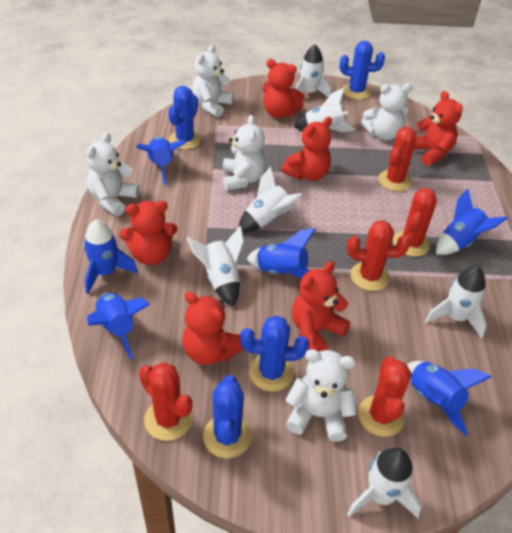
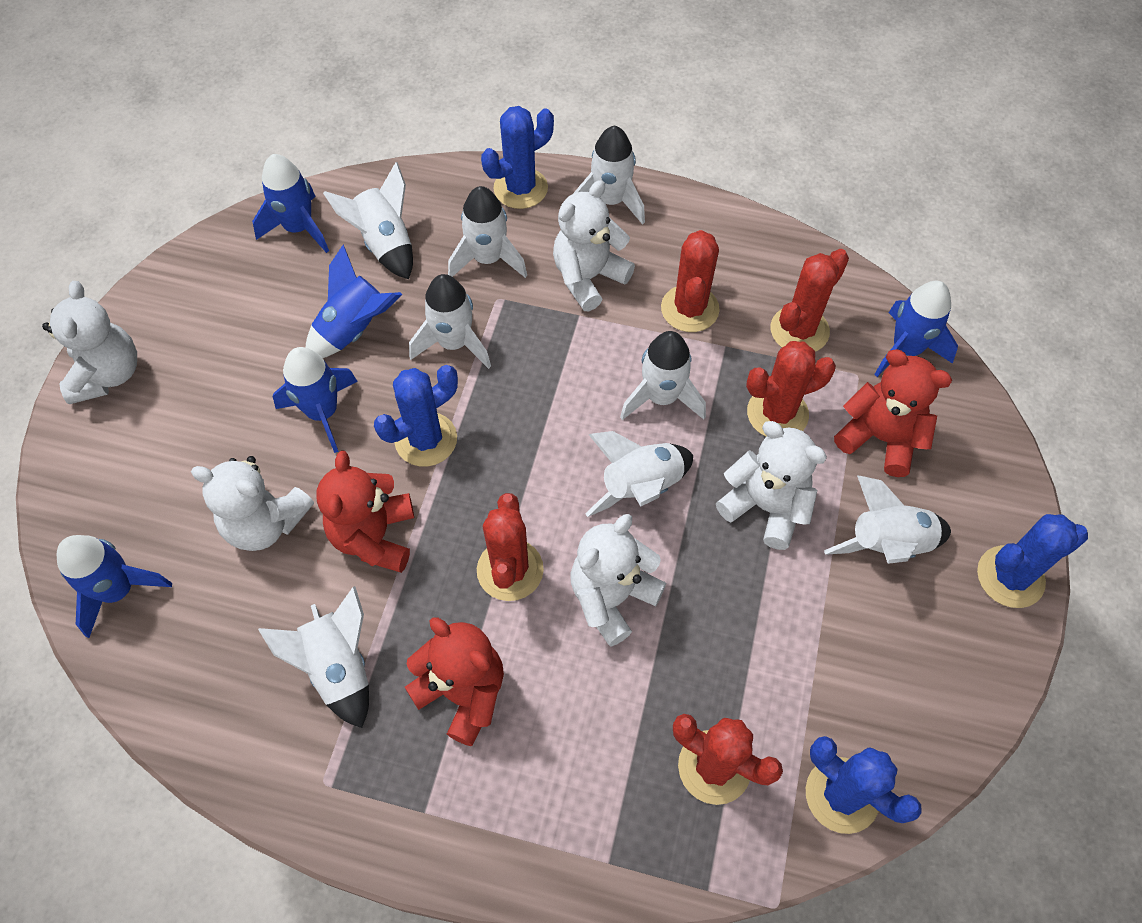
blue rocket: [84,219,138,294] [87,293,151,360] [136,137,186,185] [246,228,316,279] [407,361,491,435] [436,188,508,255] = 6 -> [57,535,172,638] [252,154,329,253] [273,347,358,453] [306,244,402,358] [874,281,958,377] = 5
red teddy bear: [119,201,178,265] [182,292,244,365] [262,59,305,118] [281,117,332,181] [292,261,350,352] [414,91,463,166] = 6 -> [316,451,414,573] [405,618,504,746] [834,349,952,477] = 3
white rocket: [187,226,244,306] [238,166,302,232] [294,88,356,132] [295,44,331,97] [347,447,422,518] [425,266,487,339] = 6 -> [258,586,369,728] [323,162,413,279] [409,274,491,369] [448,186,527,278] [573,125,645,225] [585,431,693,517] [620,331,706,420] [824,476,951,564] = 8

